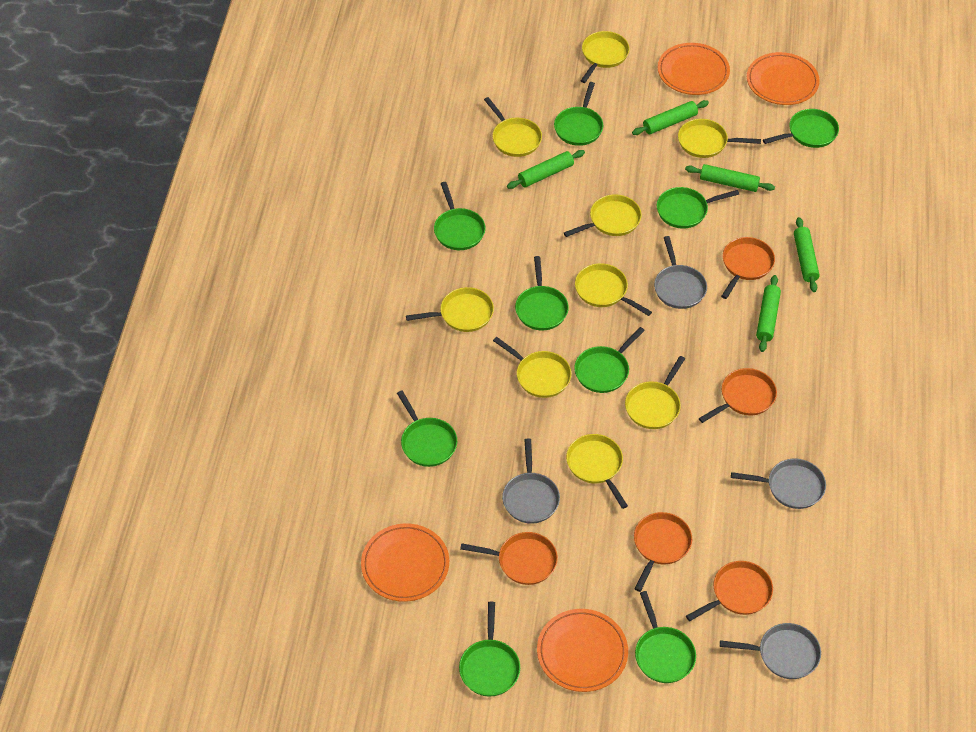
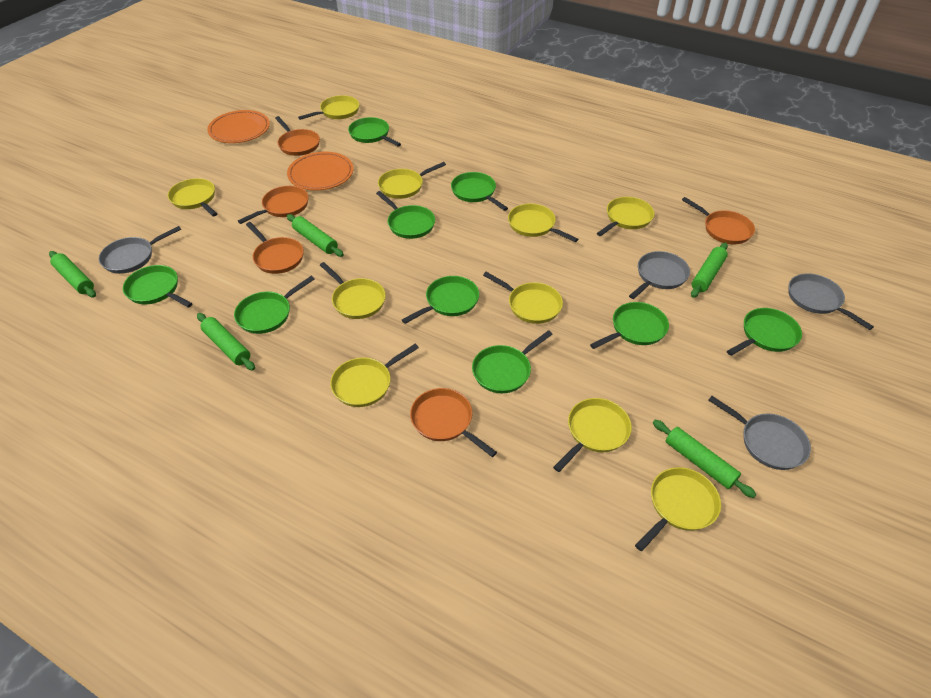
orange plate: [361,523,449,602] [537,609,628,692] [658,43,730,95] [747,52,820,105] = 4 -> [207,110,270,143] [287,152,354,191] = 2
yellow pan: [406,287,494,332] [484,97,542,157] [493,337,571,398] [564,194,642,237] [566,434,628,509] [575,263,652,316] [581,31,630,83] [625,356,685,429] [678,119,761,158] = 9 -> [168,178,217,216] [298,95,359,120] [320,262,386,319] [330,344,419,407] [378,162,446,199] [483,272,563,324] [508,203,578,242] [553,398,632,472] [597,197,654,236] [635,467,721,551] = 10

